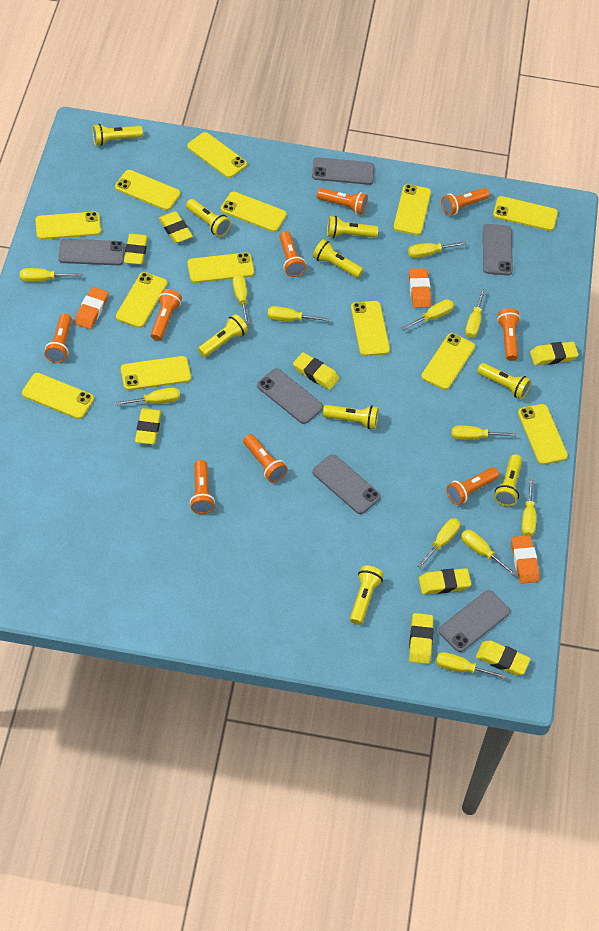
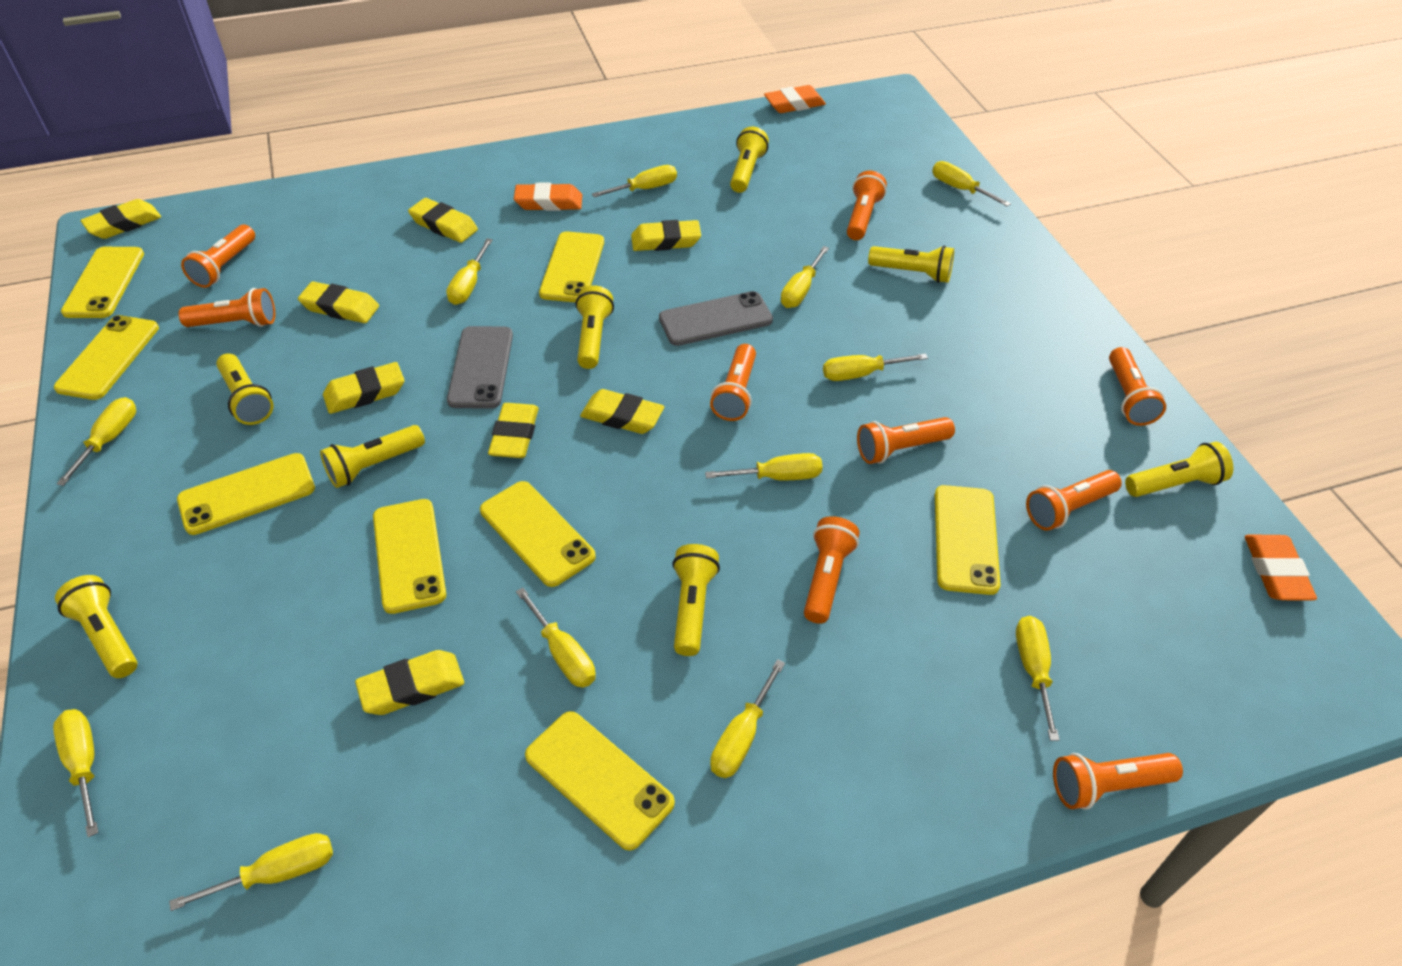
grey phone: [58,239,125,265] [257,368,323,424] [312,157,374,185] [312,454,381,514] [438,590,510,652] [483,224,513,275] = 6 -> [447,326,513,409] [659,291,773,346] = 2
yellow flashlight: [93,124,143,146] [186,199,231,237] [198,314,248,357] [313,239,363,278] [323,405,379,429] [327,216,378,238] [350,566,384,625] [477,363,531,399] [494,454,522,506] = 9 -> [55,575,137,678] [216,353,273,425] [320,425,425,488] [576,285,614,369] [672,544,720,656] [730,127,769,193] [868,245,954,283] [1125,442,1233,497] = 8
yellow phone: [22,373,94,419] [35,212,101,240] [115,170,181,211] [116,272,168,328] [121,356,191,390] [187,132,247,178] [187,252,254,283] [221,192,287,232] [351,301,390,356] [393,184,431,235] [421,333,475,390] [493,196,558,231] [518,404,568,465] = 13 -> [54,315,159,400] [61,247,144,318] [177,453,315,535] [373,499,446,614] [480,481,596,587] [525,711,675,851] [539,231,604,303] [935,485,1001,595] = 8

